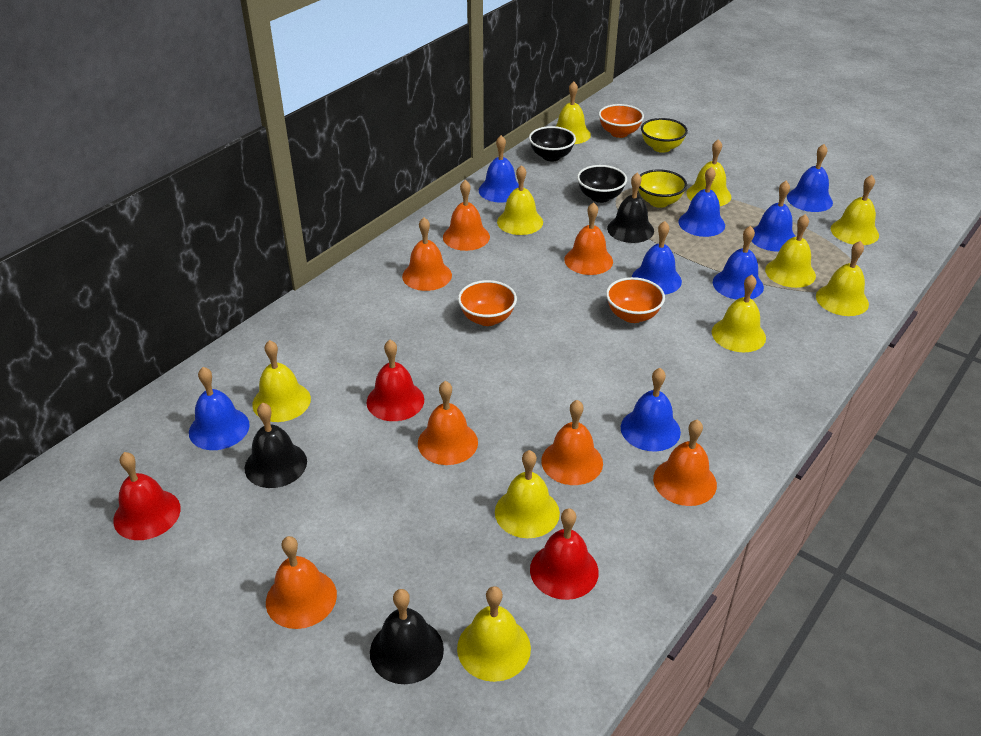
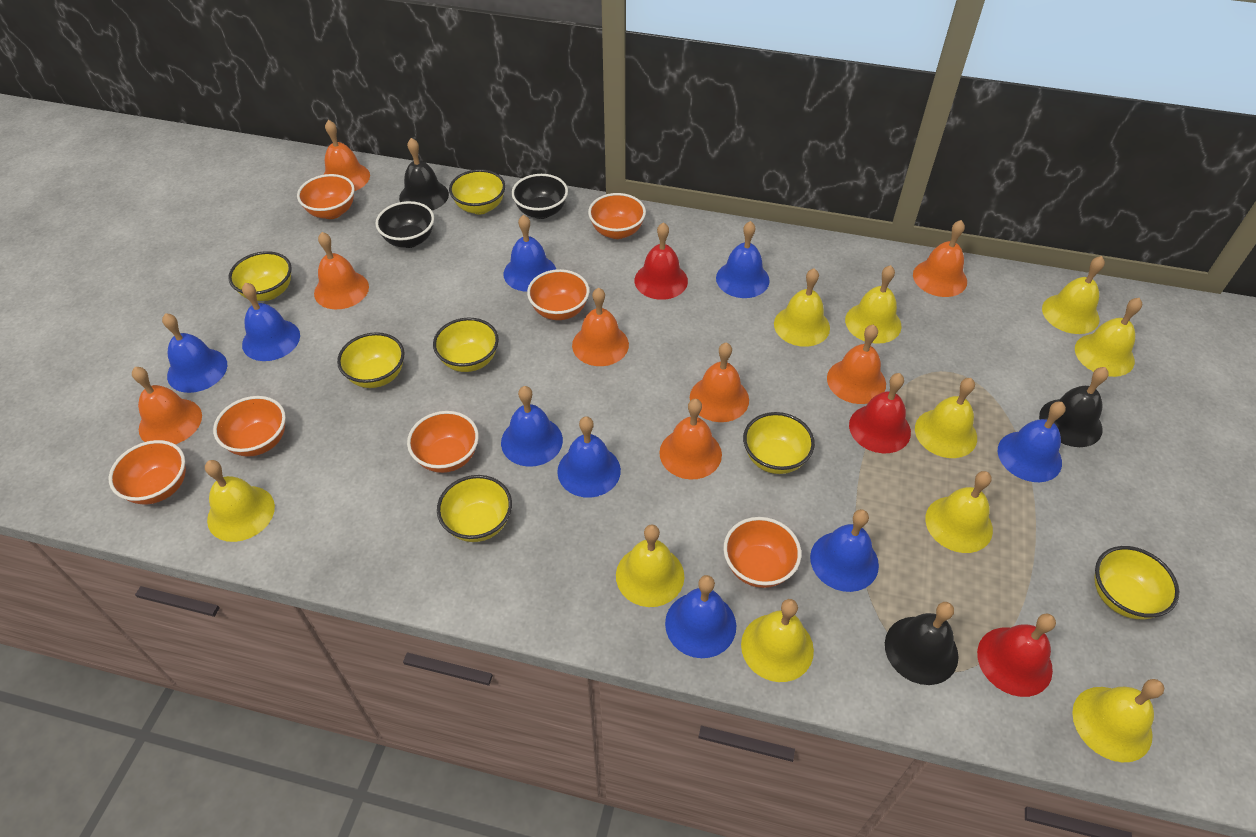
blue bell: [189,367,250,450] [479,135,519,203] [621,368,681,451] [632,221,682,295] [679,167,725,237] [713,226,764,300] [752,181,796,252] [787,144,833,212] = 8 -> [162,313,227,393] [242,282,300,361] [501,386,563,467] [503,215,556,292] [557,416,621,498] [665,575,736,658] [716,221,770,298] [810,509,879,592] [998,402,1066,482] = 9
orange bell: [266,536,337,629] [402,217,452,291] [418,381,478,465] [443,180,490,251] [541,400,603,485] [564,202,613,275] [653,419,717,506] = 7 -> [132,367,202,444] [314,232,369,309] [323,120,370,191] [572,287,629,366] [659,399,722,480] [690,342,749,422] [827,325,886,404] [913,220,967,297] = 8
orange bowl: [458,280,517,326] [599,104,644,138] [606,277,665,323] = 3 -> [109,440,186,504] [213,396,286,457] [297,174,355,219] [407,411,479,473] [527,269,589,320] [588,193,646,239] [723,517,801,588] = 7
yellow bowl: [638,169,687,208] [641,118,688,153] = 2 -> [228,251,292,301] [337,332,405,388] [433,318,499,372] [437,475,512,542] [449,169,505,214] [743,412,815,474] [1094,546,1179,619] = 7

